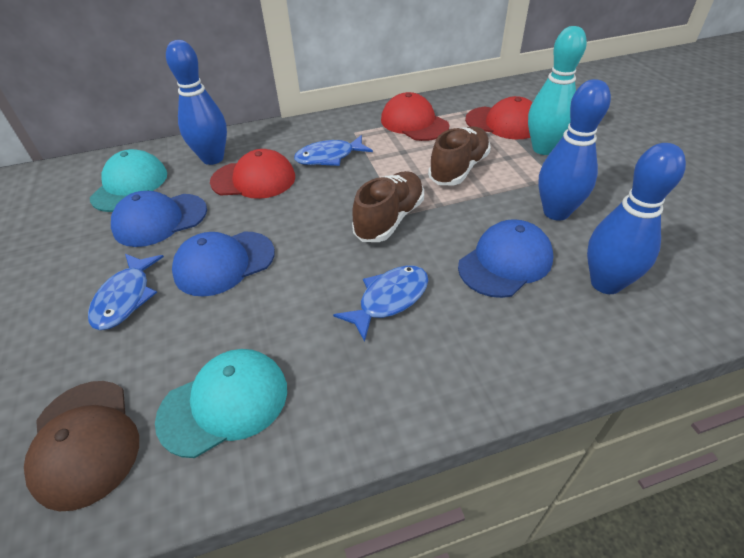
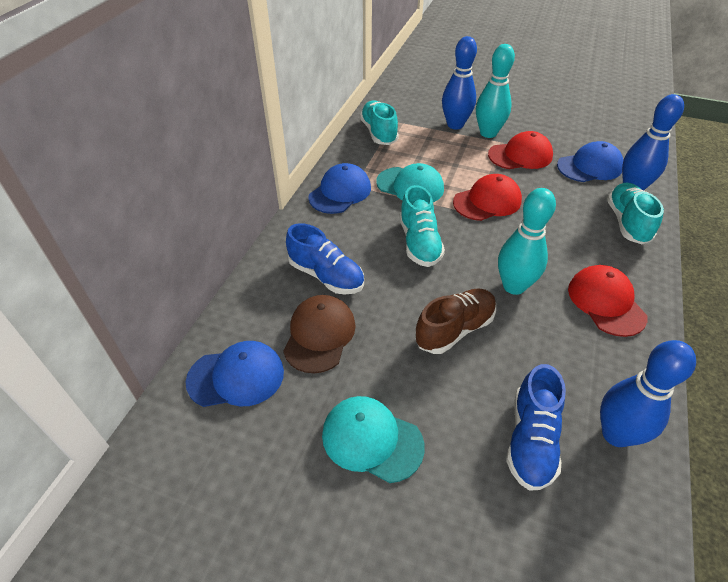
blue fish: [88,254,164,330] [294,135,373,166] [333,265,428,342] = 3 -> none = 0
blue shoe: none = 0 -> [286,223,364,294] [506,364,566,491] = 2
brown shoe: [352,171,424,242] [428,126,491,186] = 2 -> [415,288,496,354] = 1
turquoise bowling pin: [528,26,587,155] = 1 -> [476,44,515,138] [498,188,556,295] = 2
turquoise shoe: none = 0 -> [360,100,399,145] [399,185,445,267] [607,183,664,244] = 3

